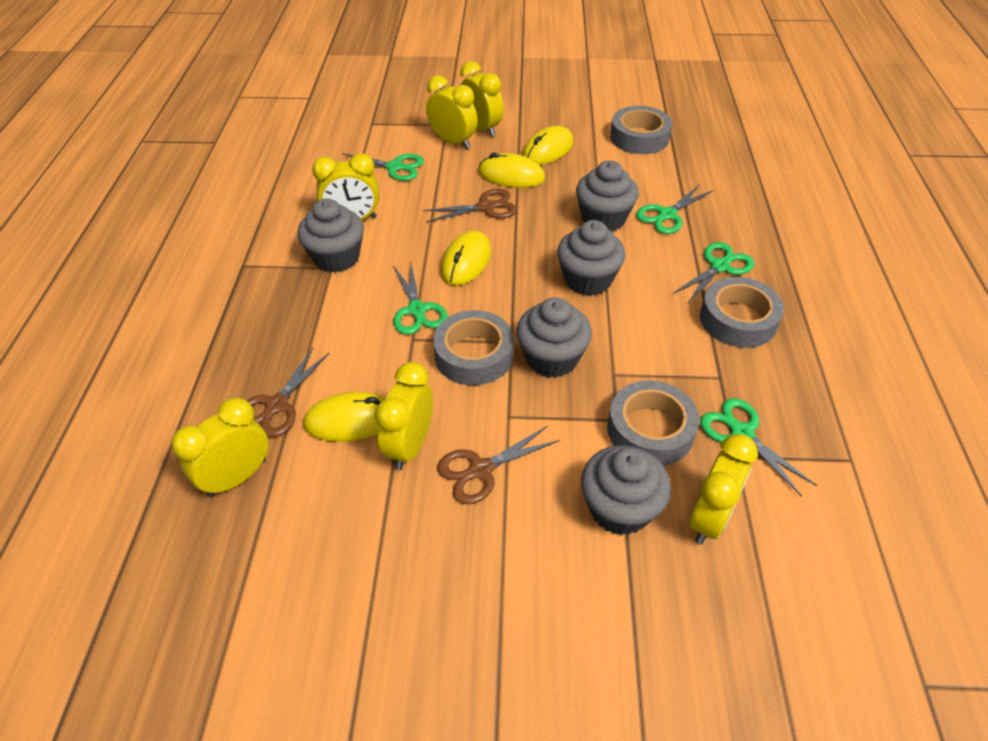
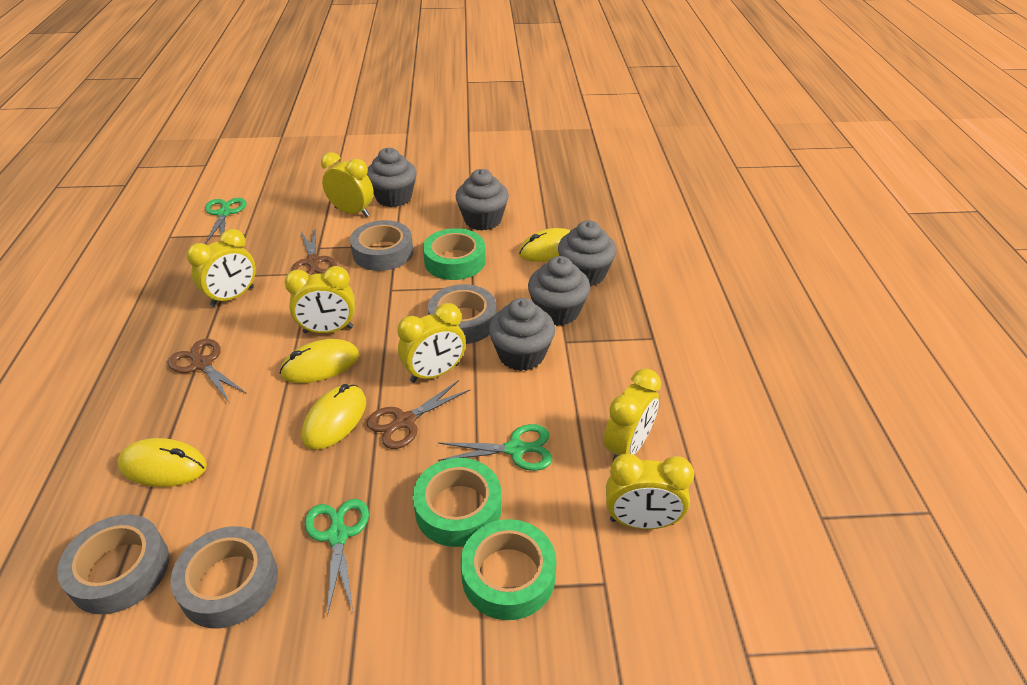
green scissors: [342,153,424,181] [393,264,448,335] [636,184,713,234] [672,242,754,304] [700,398,817,497] = 5 -> [205,198,247,243] [305,499,369,616] [438,424,552,471] = 3
green tape: none = 0 -> [413,458,502,547] [423,228,485,280] [461,519,556,620] = 3

